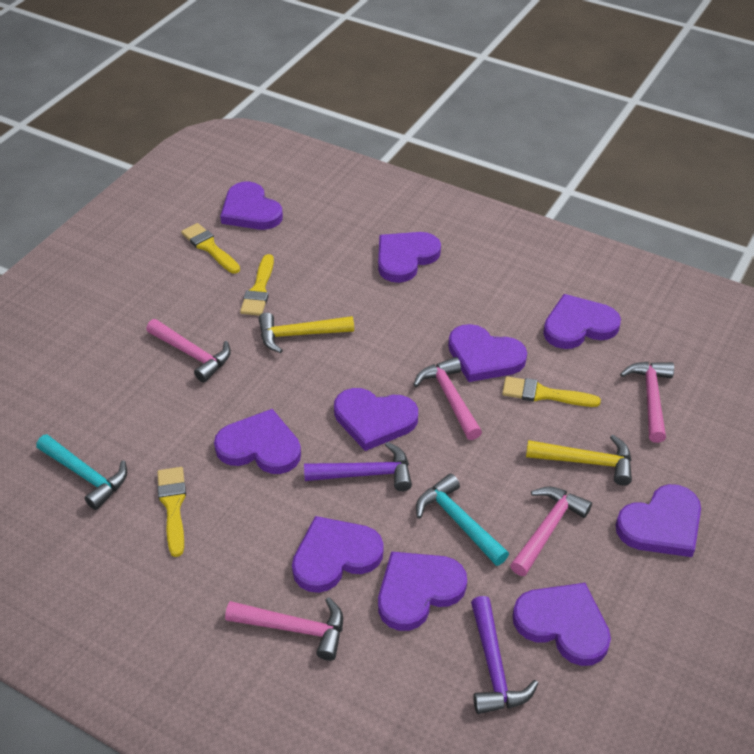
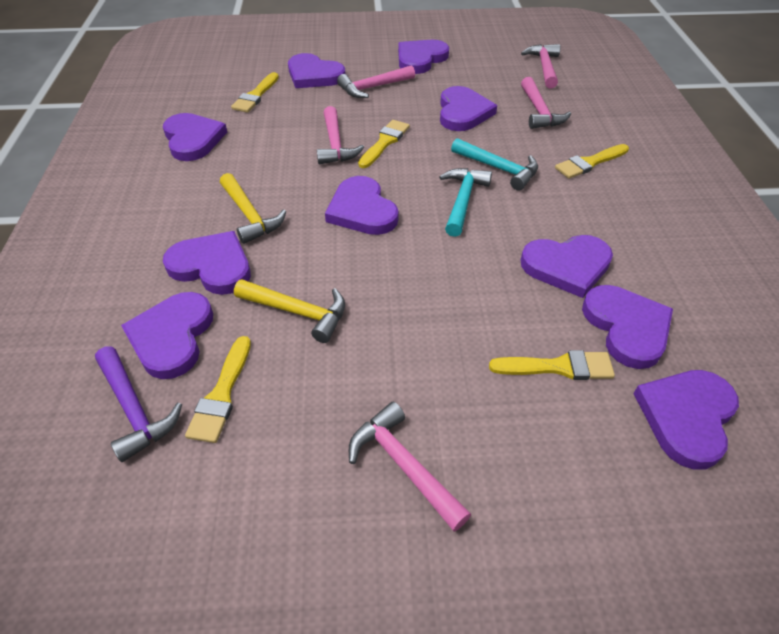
purple hammer: [304,442,412,491] [471,596,539,714] = 2 -> [95,347,182,462] = 1
yellow brush: [157,467,186,557] [181,223,240,273] [240,254,274,316] [502,376,601,407] = 4 -> [185,336,251,443] [231,72,279,113] [358,120,410,168] [489,350,615,380] [555,144,629,179] = 5

